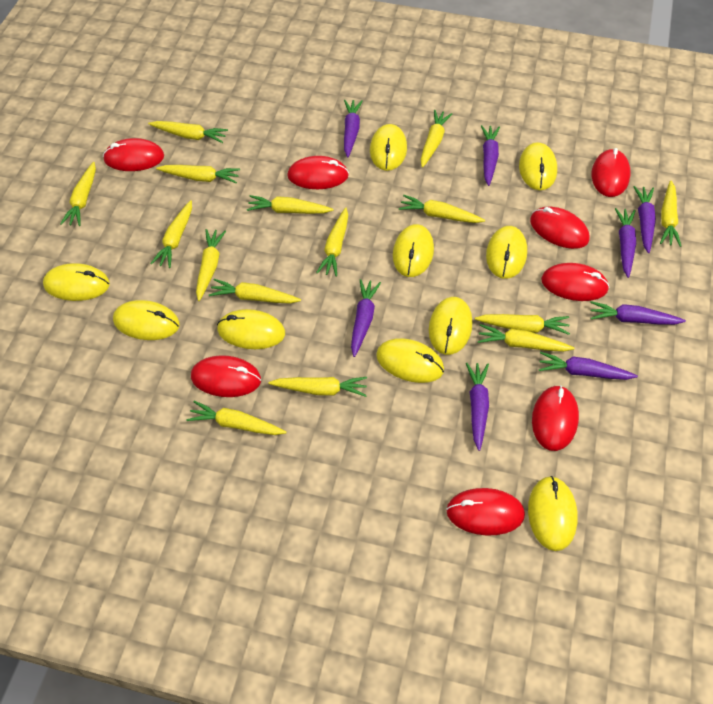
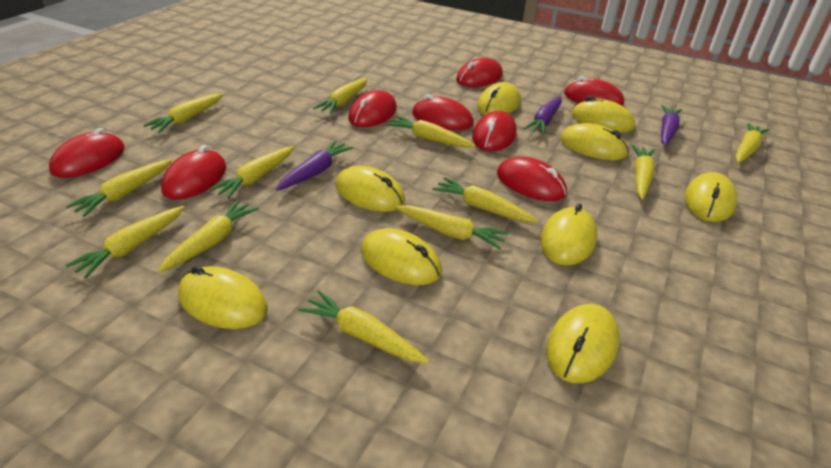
purple carrot: [344,100,362,157] [351,279,381,357] [466,363,489,451] [481,125,500,186] [539,352,638,380] [590,301,686,325] [615,208,636,278] [634,186,656,253] = 8 -> [276,140,354,191] [523,96,562,135] [661,105,682,146] = 3
yellow carrot: [60,162,96,226] [148,121,228,143] [150,200,192,268] [156,165,240,183] [186,401,287,435] [196,229,226,301] [209,279,301,304] [247,195,334,214] [269,377,367,397] [316,207,348,277] [399,195,485,223] [421,110,452,168] [475,314,570,335] [478,324,574,352] [660,180,681,247] = 15 -> [66,159,172,217] [66,206,185,279] [143,93,223,133] [158,200,259,273] [209,146,294,199] [298,290,429,363] [313,78,368,114] [386,116,476,148] [395,205,509,249] [432,177,539,222] [632,145,655,200] [735,123,770,163] = 12
yellow mouse: [43,263,110,301] [113,300,180,340] [217,309,285,349] [370,124,407,171] [376,338,444,383] [393,224,434,277] [429,297,472,355] [486,226,527,279] [519,142,557,190] [528,476,578,551] = 10 -> [178,266,268,329] [335,166,405,212] [361,228,442,285] [477,82,520,115] [540,204,597,266] [546,304,620,383] [560,123,629,160] [572,96,635,132] [685,172,737,222] = 9

